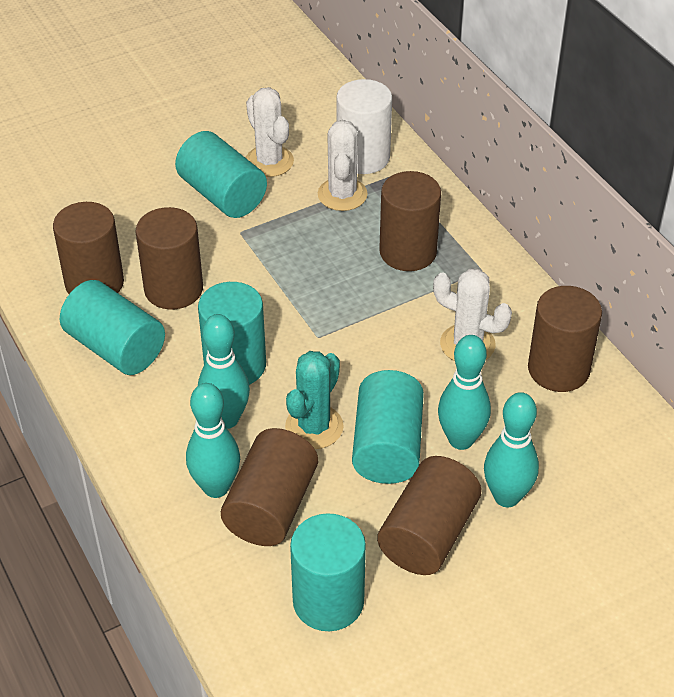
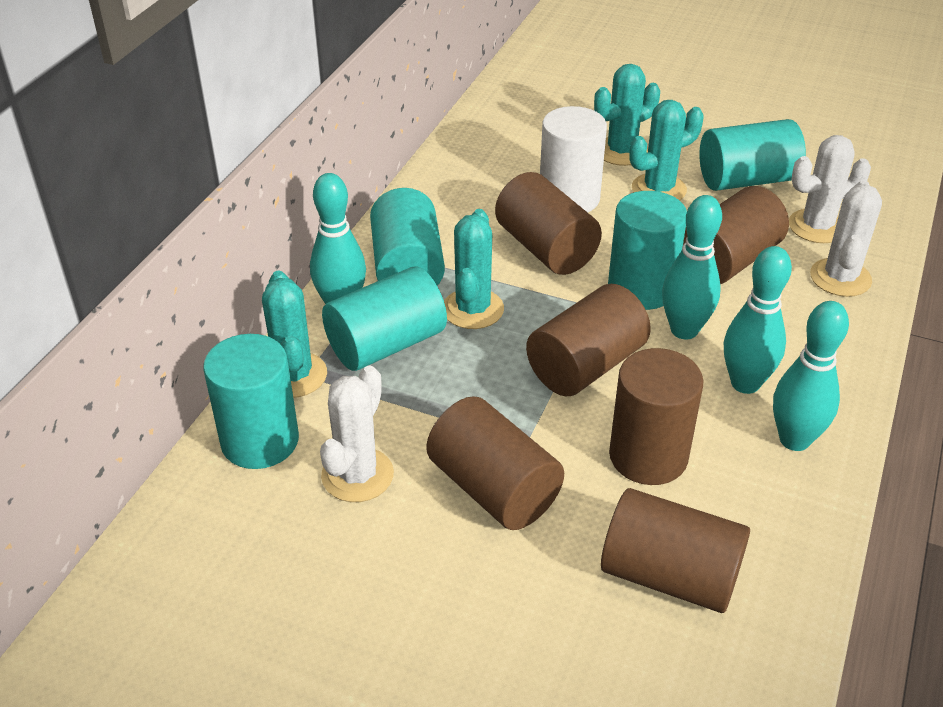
turquoise cactus: [285,351,344,449] = 1 -> [262,271,327,398] [444,209,504,329] [594,64,660,166] [629,100,704,200] = 4

